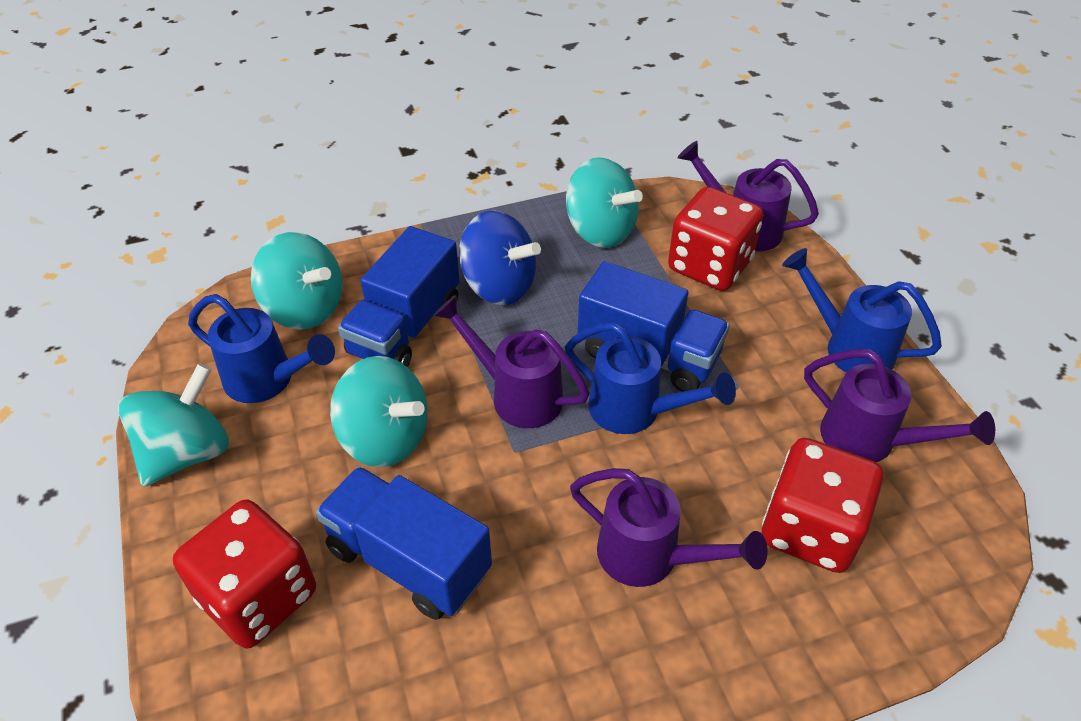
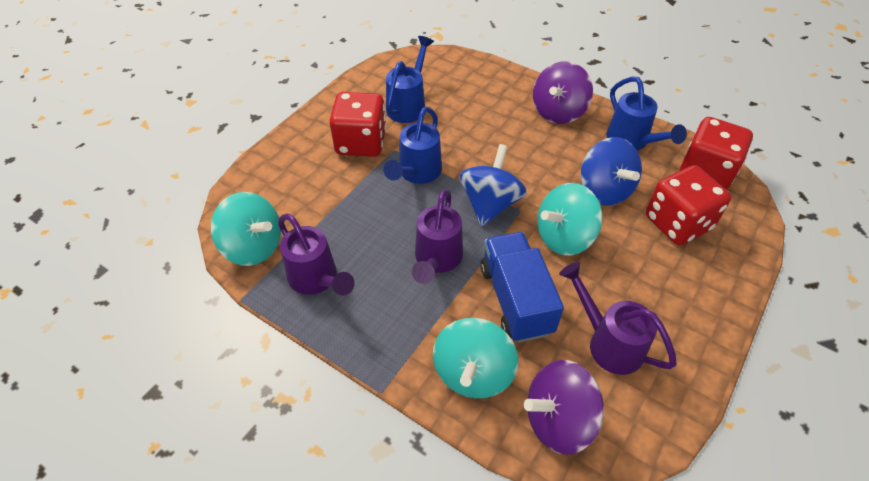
blue spinning top: [459,211,541,305] = 1 -> [459,144,527,226] [581,137,642,206] = 2
blue truck: [316,466,492,620] [338,226,460,367] [578,261,730,392] = 3 -> [480,232,564,343] = 1
purple spinning top: none = 0 -> [524,360,604,455] [533,62,593,124] = 2
purple watering can: [433,295,590,428] [570,468,768,587] [678,141,819,252] [804,349,995,462] = 4 -> [278,214,355,296] [412,189,463,284] [559,262,677,375] = 3
turquoise spinning top: [118,363,229,487] [251,232,342,330] [330,356,428,467] [566,157,643,248] = 4 -> [211,192,281,266] [433,318,518,398] [537,183,602,255] = 3

